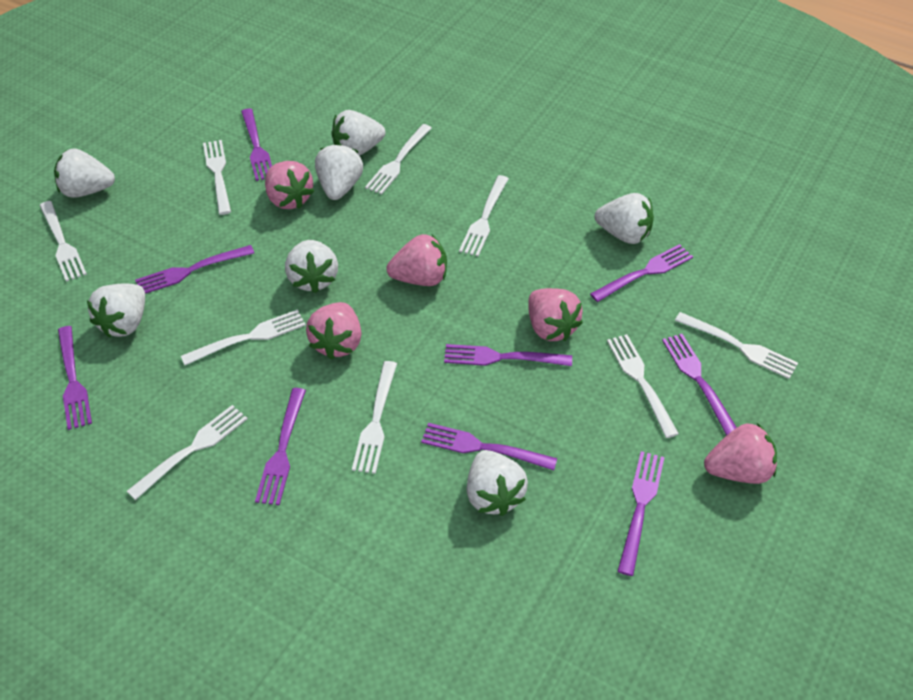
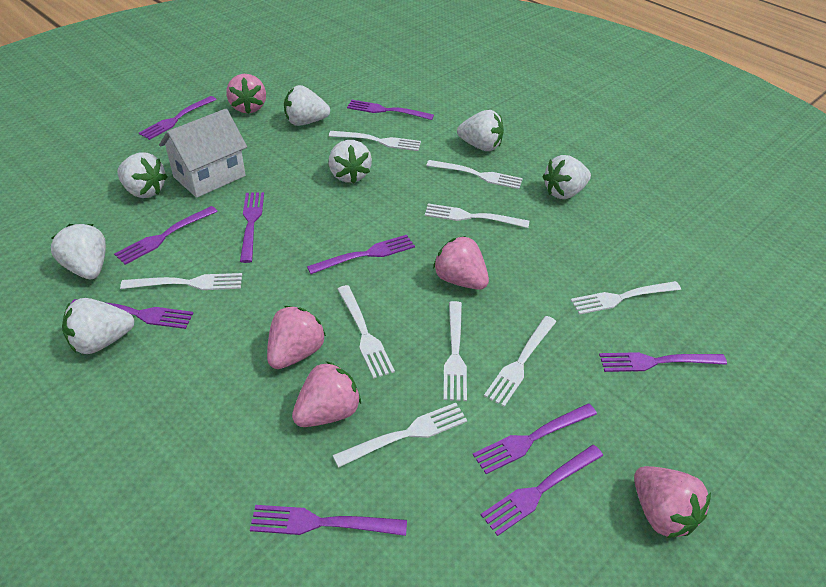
purple fork: [58,326,92,430] [135,245,254,294] [241,108,272,181] [255,388,306,505] [421,423,557,470] [444,344,572,366] [590,244,693,302] [617,451,665,576] [662,334,737,436] = 9 -> [70,299,194,329] [114,206,218,265] [139,96,217,140] [240,192,264,263] [250,505,407,536] [307,235,415,274] [347,100,434,120] [473,404,597,474] [481,445,603,536] [599,352,727,372] = 10
white house: none = 0 -> [159,109,247,198] = 1

